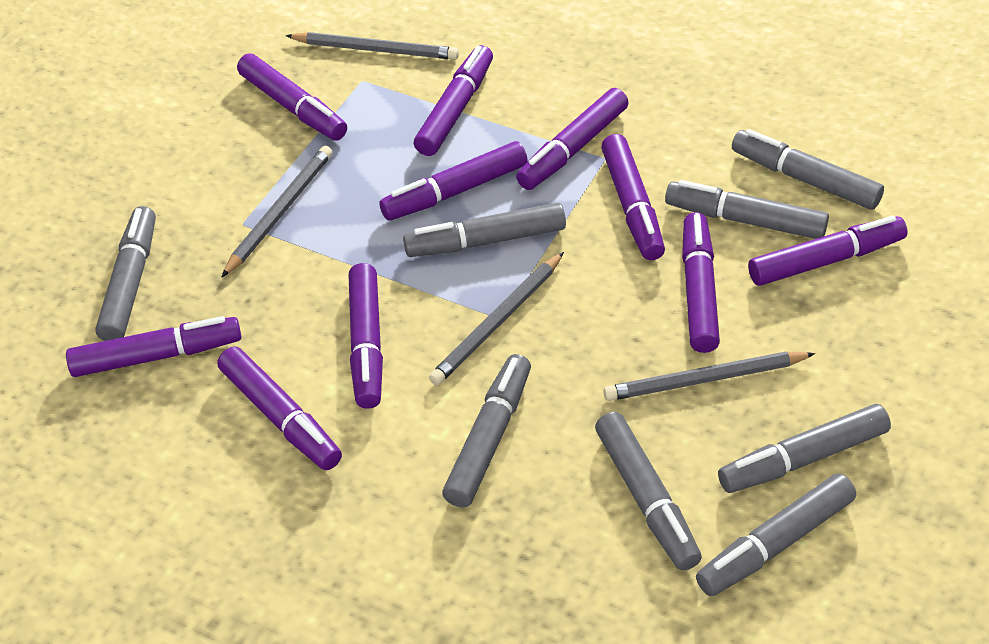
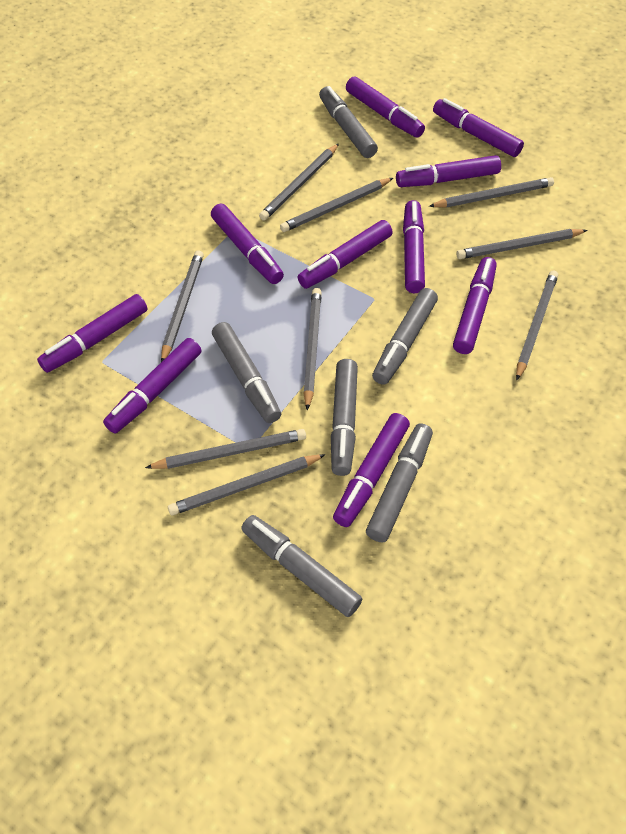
grey marker: [95,206,156,341] [403,203,566,257] [442,354,531,508] [595,412,702,571] [665,180,829,239] [696,473,856,596] [718,404,891,493] [732,129,884,210] = 8 -> [212,322,281,423] [241,515,362,617] [319,86,378,158] [331,359,358,476] [366,424,433,543] [372,288,438,385] = 6
grey pencil: [222,146,333,277] [286,32,459,60] [429,252,564,385] [603,352,815,401] = 4 -> [145,429,306,469] [161,250,204,362] [168,454,326,515] [259,144,339,220] [280,178,393,232] [303,288,322,410] [429,177,554,208] [456,229,588,259] [516,271,558,381] = 9

